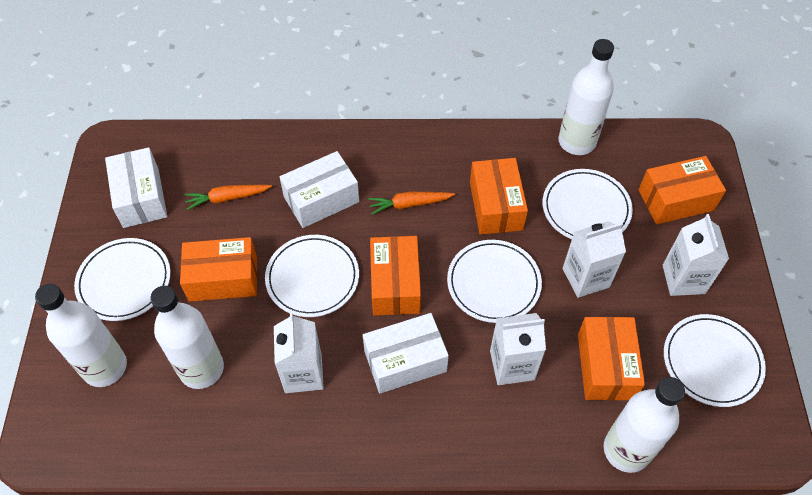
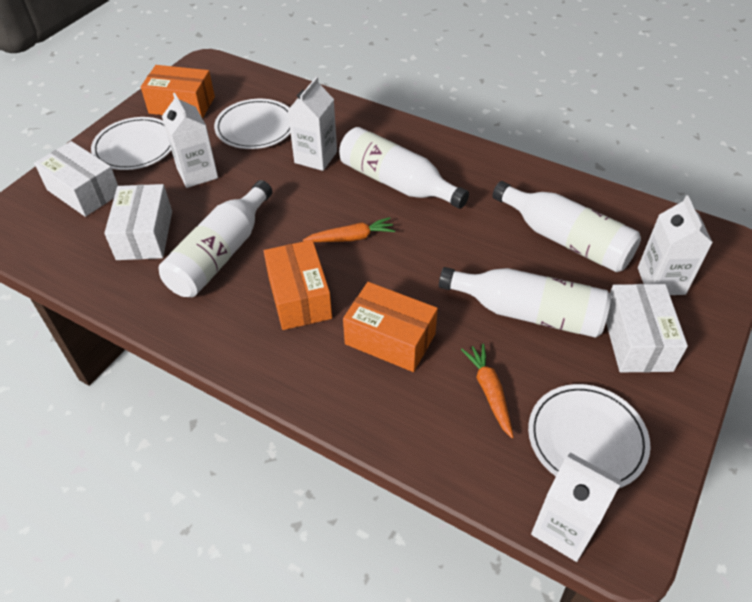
orange box: [180,237,257,302] [370,236,421,316] [470,158,528,235] [578,317,645,400] [639,156,726,224] = 5 -> [141,65,215,119] [264,240,332,330] [343,282,438,372] = 3
white plate: [74,238,171,321] [265,235,359,317] [447,240,542,323] [543,169,633,239] [664,314,766,407] = 5 -> [91,117,172,170] [214,99,291,149] [528,384,650,488] = 3

